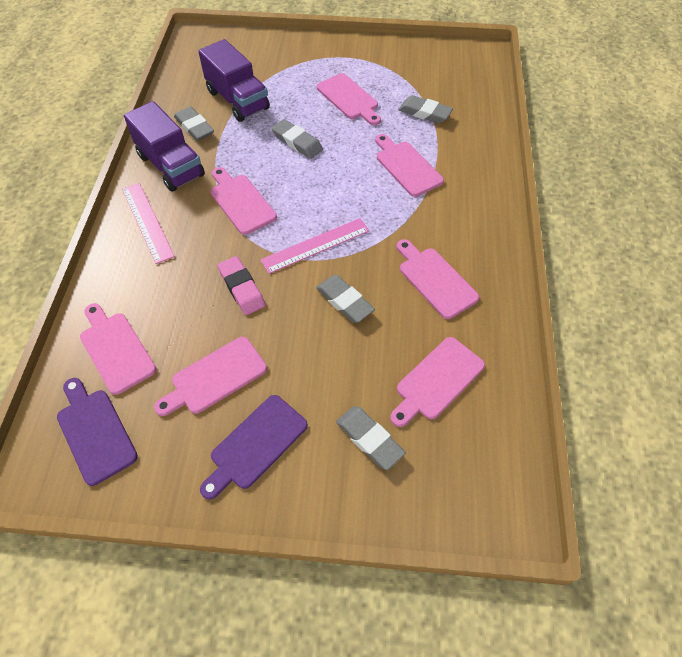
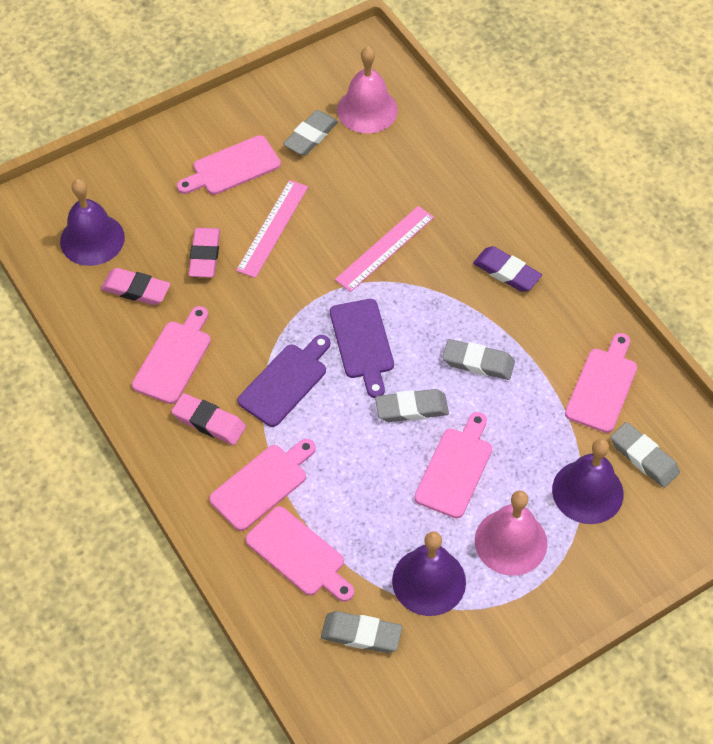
pink bell: none = 0 -> [337,47,398,133] [475,491,547,576] = 2
pink cutting board: [80,303,157,395] [154,337,267,416] [210,167,277,235] [317,73,381,125] [375,134,444,197] [390,337,485,427] [396,239,479,319] = 7 -> [132,306,211,404] [177,135,281,195] [209,439,316,531] [245,506,354,602] [414,412,492,519] [565,333,637,433] = 6
pink eraser: [218,256,265,315] = 1 -> [101,268,170,305] [171,393,246,445] [189,228,220,278] = 3
purple bell: none = 0 -> [60,179,125,266] [392,531,466,616] [552,439,624,524] = 3
purple eraser: none = 0 -> [473,246,542,292] = 1
purple truck: [124,101,205,192] [198,39,270,122] = 2 -> none = 0

